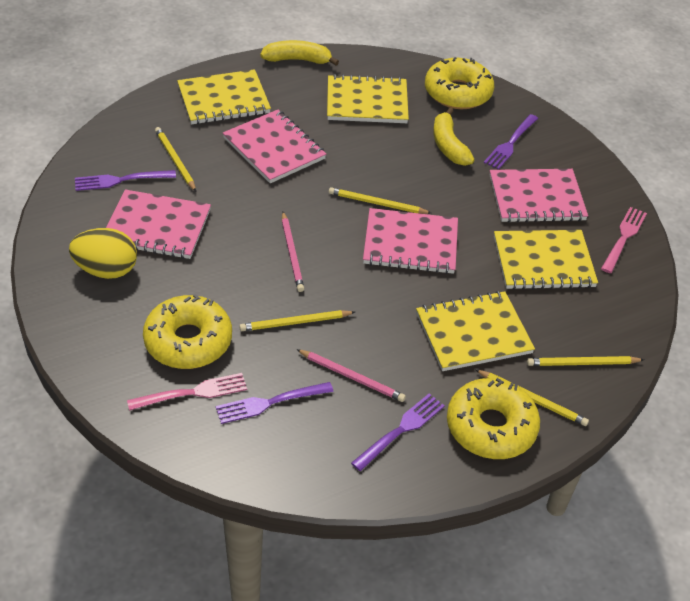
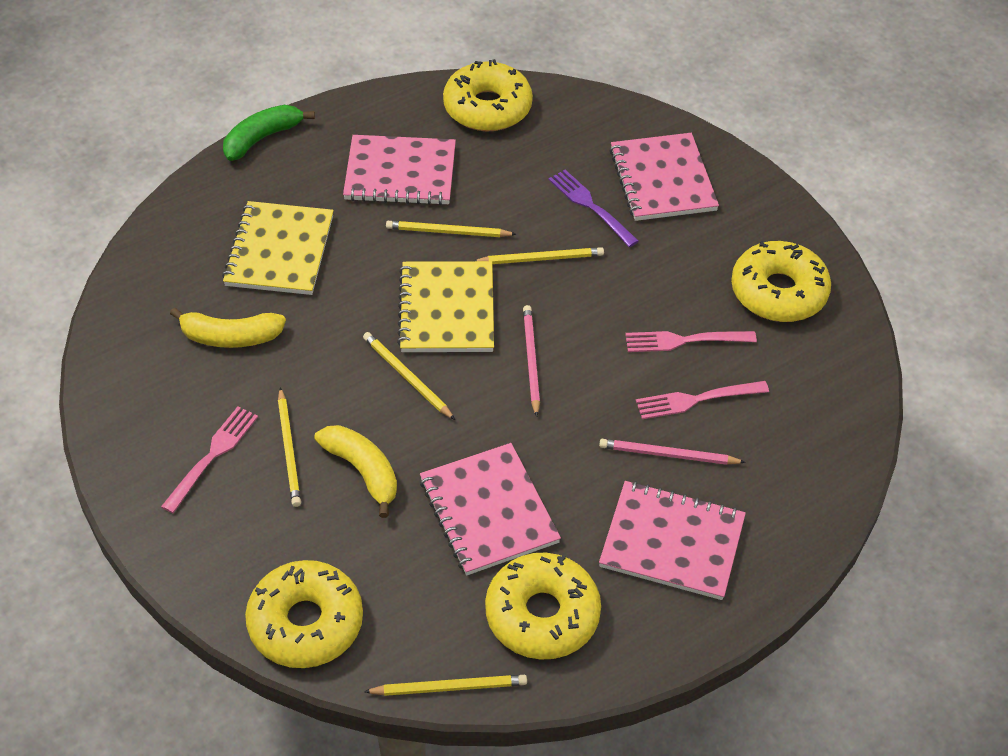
green banana: none = 0 -> [223,105,315,161] = 1
pink fork: [127,373,247,411] [601,207,647,273] = 2 -> [161,407,258,513] [625,331,757,352] [636,381,769,419] = 3
purple fork: [75,170,176,191] [216,382,334,424] [351,393,445,471] [484,114,538,170] = 4 -> [549,170,639,247] = 1
yellow donut: [143,294,232,369] [425,57,494,109] [447,378,540,459] = 3 -> [245,560,363,668] [443,59,533,131] [485,553,601,660] [731,241,831,322] = 4
yellow egg: [69,228,137,279] = 1 -> none = 0
yellow notebook: [177,69,271,124] [327,74,409,123] [416,291,535,371] [494,230,598,290] = 4 -> [222,201,334,295] [397,261,494,352] = 2

